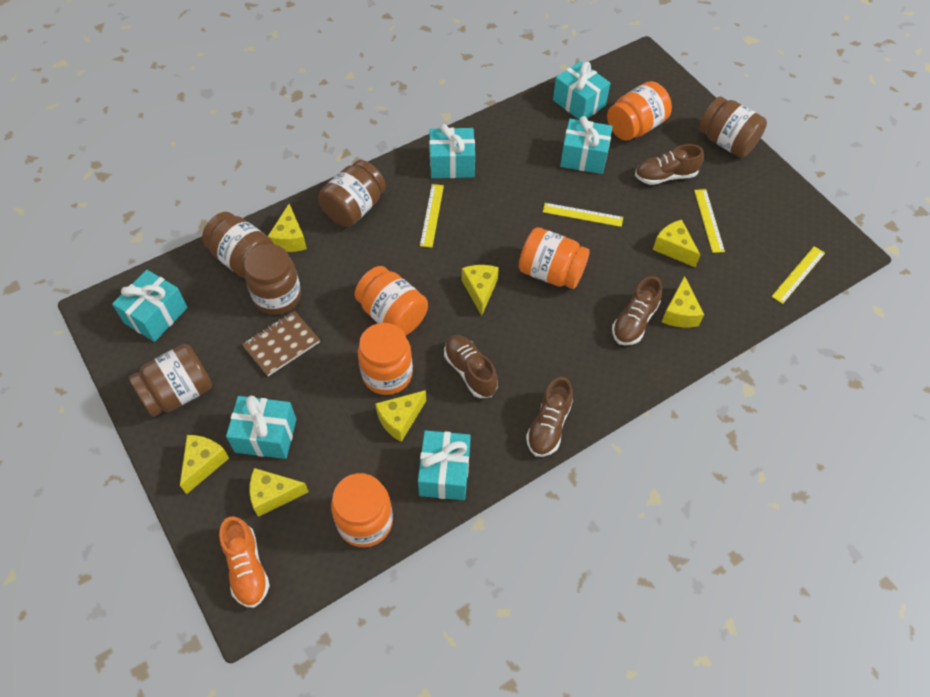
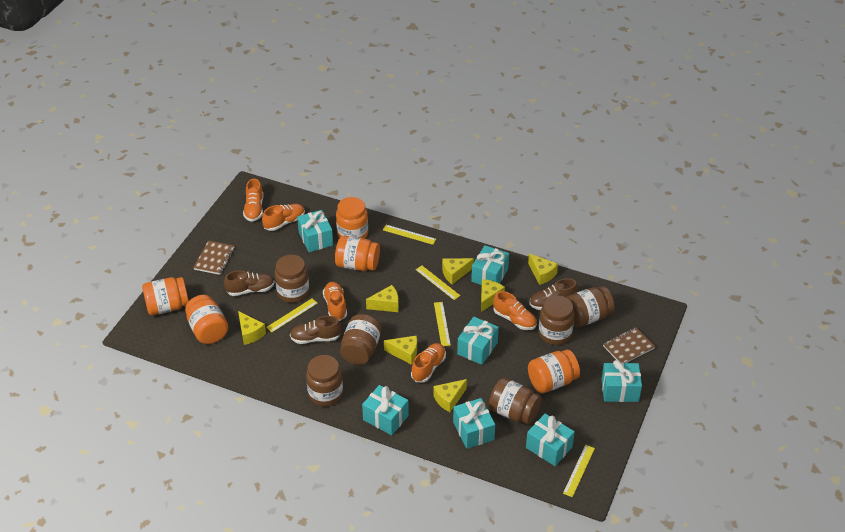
brown jar: [129,344,212,417] [202,212,274,278] [244,244,301,315] [318,160,386,227] [699,96,767,157] = 5 -> [275,255,309,303] [306,355,343,406] [340,314,382,365] [489,378,542,425] [539,295,575,345] [566,286,615,327] = 6
brown notebook: [242,311,320,376] = 1 -> [193,241,235,275] [603,327,655,363] = 2
brown shoe: [444,335,498,398] [526,377,573,457] [612,276,662,345] [635,144,704,185] = 4 -> [224,270,275,296] [290,316,341,344] [529,278,578,310] = 3
orange shoe: [219,516,270,608] = 1 -> [243,179,263,222] [262,204,305,231] [323,282,347,321] [411,343,446,382] [493,291,537,330] = 5
turquoise gift: [112,270,188,342] [226,396,296,459] [418,430,471,500] [429,124,475,178] [553,61,610,119] [560,116,613,174] = 6 -> [297,210,333,252] [362,385,409,435] [453,398,495,449] [457,317,499,365] [471,245,509,285] [526,414,575,466] [602,360,642,402] = 7
yellow ruler: [420,184,444,248] [543,203,623,227] [694,189,725,253] [771,246,825,304] = 4 -> [266,298,318,332] [383,225,436,245] [416,266,461,300] [434,302,451,346] [563,445,595,497] = 5

